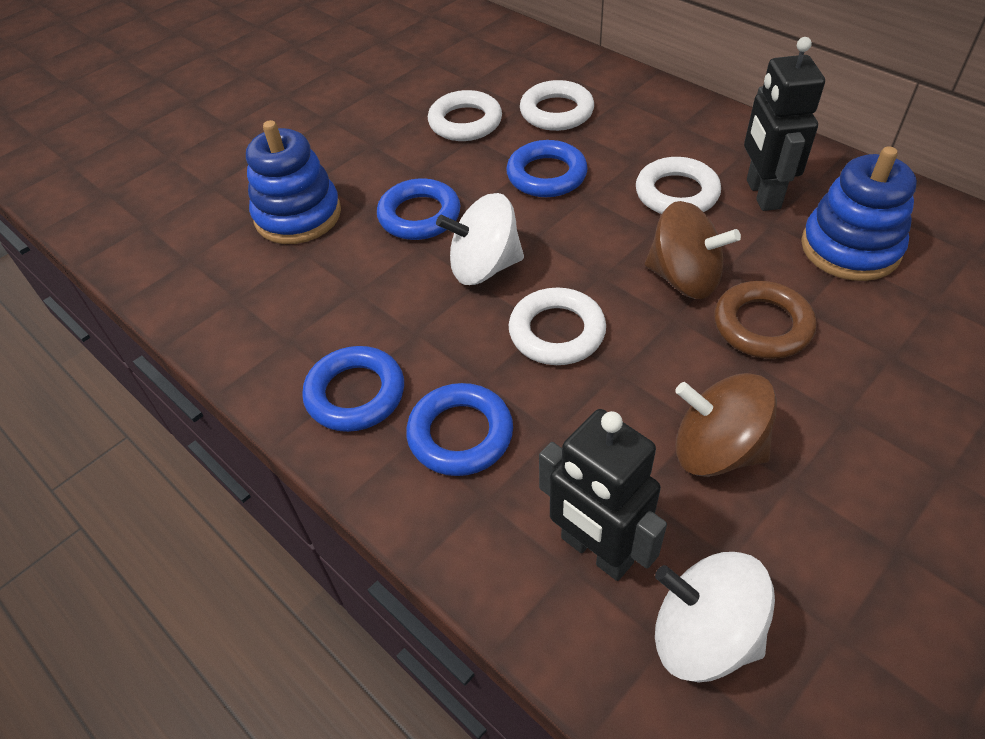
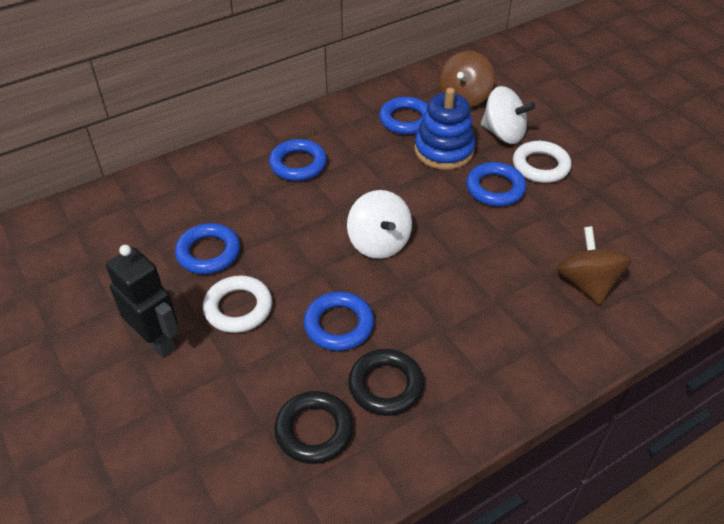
black ring: none = 0 -> [274,391,353,464] [348,349,424,416] = 2
black robot: [539,409,667,581] [744,37,825,211] = 2 -> [106,245,179,358] = 1
blue ring: [302,346,404,432] [377,178,460,240] [406,383,513,476] [506,140,588,197] = 4 -> [175,223,240,274] [269,139,327,181] [304,292,374,351] [379,97,428,135] [466,162,526,207] = 5
blue stacking toy: [246,120,341,244] [801,146,917,281] = 2 -> [414,88,476,170] = 1
brown ring: [714,281,817,359] = 1 -> none = 0
white ring: [428,90,502,141] [509,288,606,365] [520,80,594,131] [636,157,721,214] = 4 -> [203,275,272,333] [513,141,571,183] = 2

